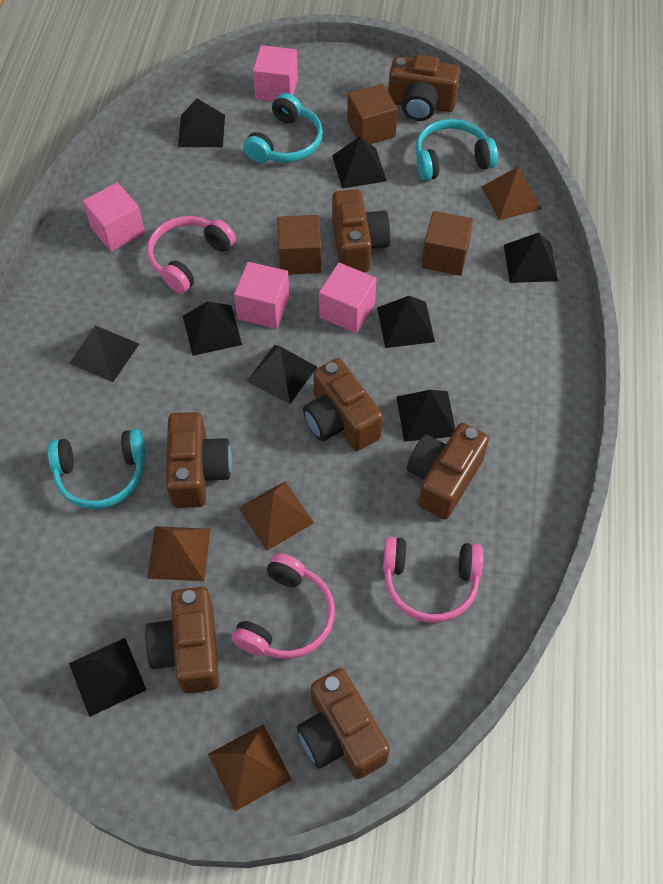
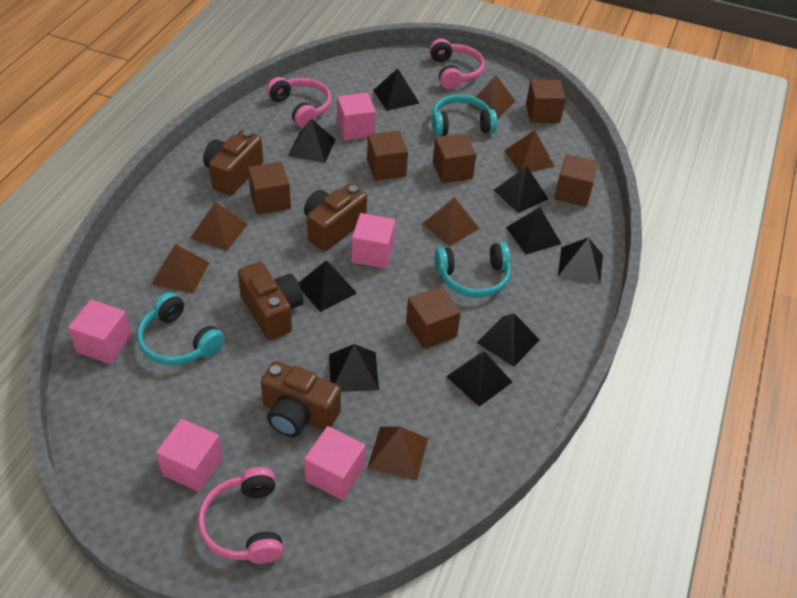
brown camera: [145,587,219,693] [166,412,232,508] [297,668,390,779] [303,358,383,451] [332,189,391,272] [388,55,461,121] [407,423,489,519] = 7 -> [203,130,263,196] [238,262,303,340] [261,361,341,437] [304,184,367,251] = 4
brown cube: [277,215,321,275] [347,84,398,144] [421,211,474,276] = 3 -> [248,162,291,215] [367,131,408,181] [406,286,461,349] [433,133,476,183] [526,80,566,123] [554,154,599,207] = 6
brown pyramid: [147,526,211,581] [208,724,292,811] [238,482,314,551] [482,166,542,220] = 4 -> [152,244,210,293] [190,202,248,251] [367,427,428,481] [422,197,479,246] [468,75,515,119] [504,130,555,172] = 6
pink cube: [83,182,145,252] [234,262,290,329] [253,45,298,102] [319,263,377,333] = 4 -> [68,299,132,364] [156,419,223,492] [304,426,365,500] [337,93,376,140] [352,213,395,269] = 5

